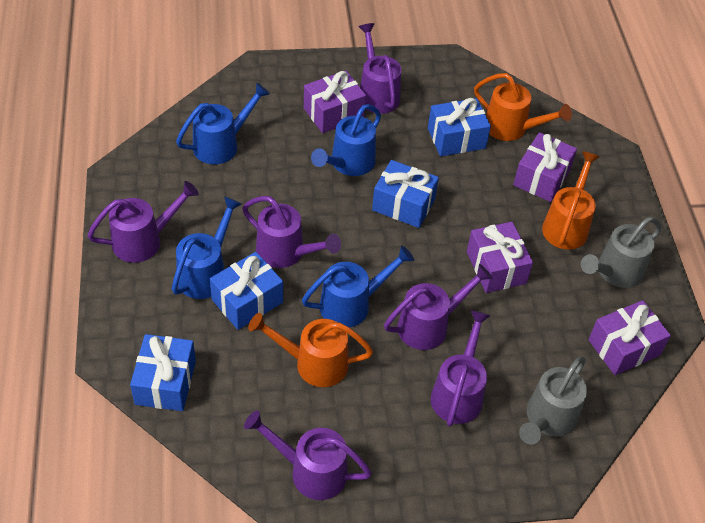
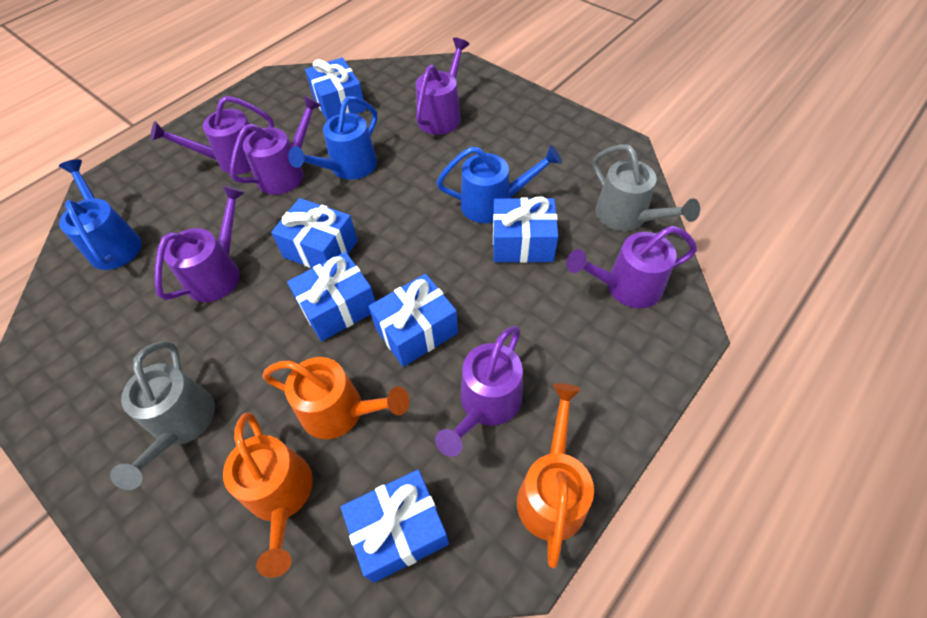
blue gift: [130,334,196,411] [210,252,283,330] [372,160,439,228] [428,98,491,156] = 4 -> [271,198,358,268] [287,252,375,341] [305,58,366,120] [341,470,449,583] [368,274,458,367] [493,196,558,263] = 6
blue watering can: [172,196,242,299] [176,83,270,164] [302,246,414,328] [311,104,381,176] = 4 -> [59,159,142,270] [288,96,377,180] [437,145,562,223] = 3
purple gift: [304,71,366,133] [467,222,533,293] [513,132,577,202] [588,300,671,375] = 4 -> none = 0

